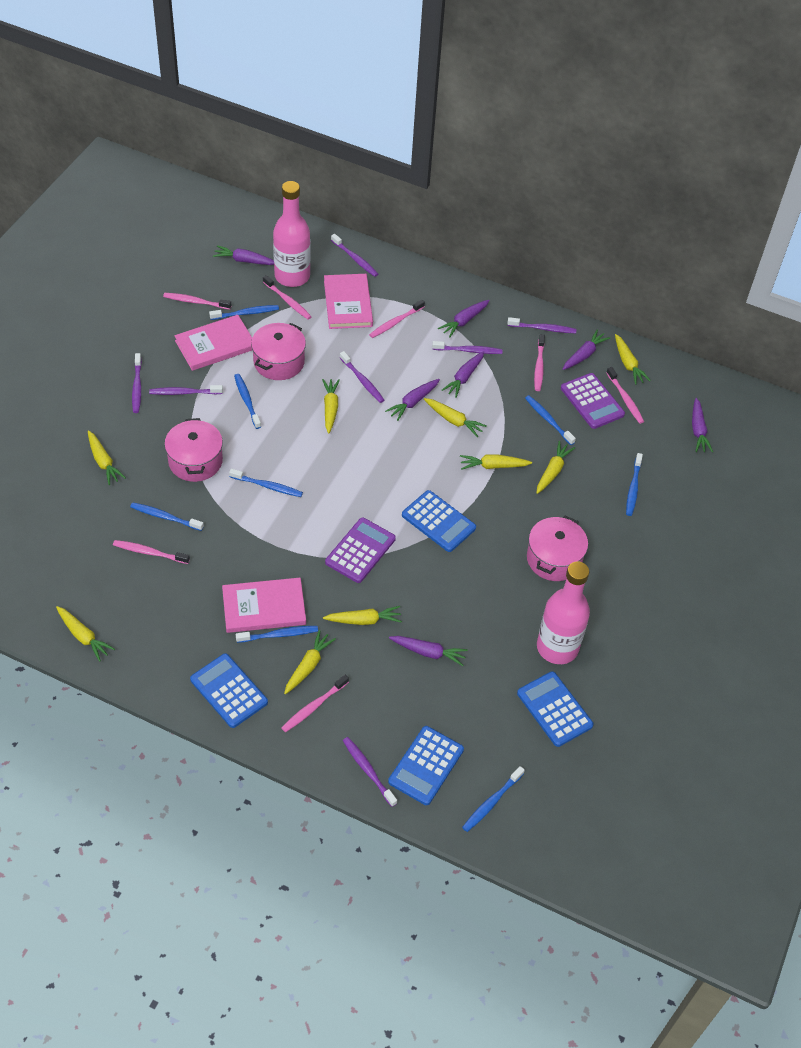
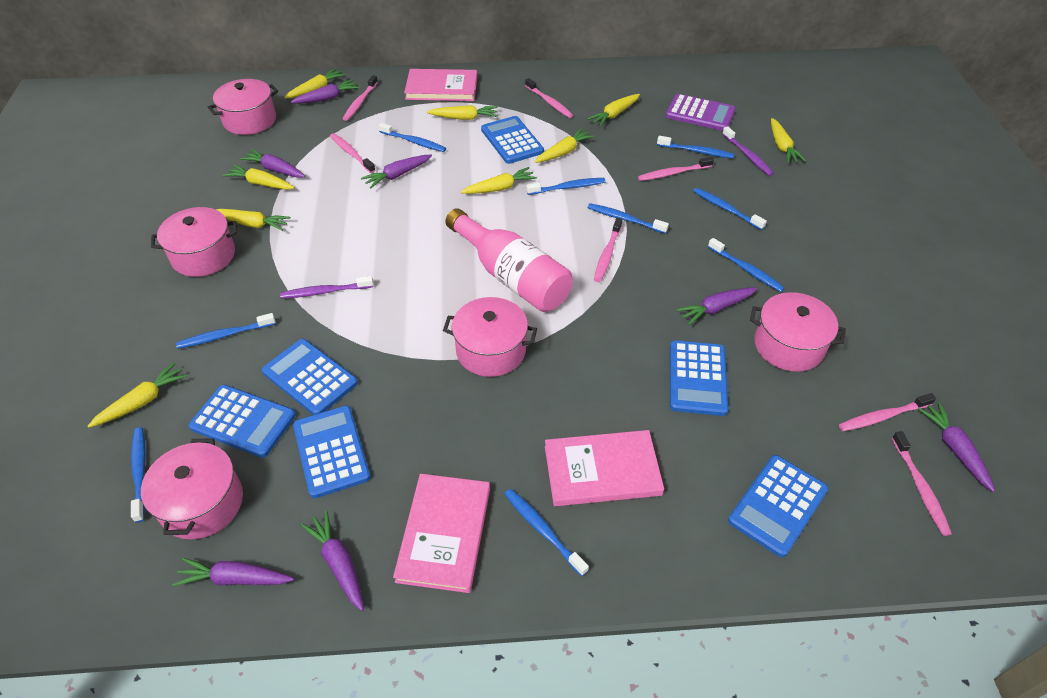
blue calculator: [190,653,268,728] [388,726,464,805] [402,490,476,552] [517,671,594,747] = 4 -> [189,385,296,458] [262,339,358,415] [293,406,371,498] [481,116,544,164] [670,340,728,416] [728,455,828,558] = 6
blue toothbrush: [130,503,204,531] [209,305,279,320] [229,469,303,497] [234,374,261,429] [236,626,318,643] [462,766,525,832] [525,395,576,445] [626,453,643,516] = 8 -> [131,427,145,523] [176,313,276,349] [378,123,446,152] [505,489,589,576] [526,178,606,195] [588,203,669,234] [657,136,734,159] [693,188,767,230] [708,238,785,292] = 9
pink bottle: [273,181,311,287] [537,561,590,664] = 2 -> [445,208,572,312] = 1
pink pot: [164,418,223,482] [251,323,306,380] [527,516,588,581] = 3 -> [141,438,243,539] [151,207,237,277] [208,79,278,135] [443,297,537,377] [750,292,846,372] = 5
purple calculator: [325,518,396,583] [561,373,625,429] = 2 -> [665,94,735,131] = 1
purple toothbrush: [132,353,142,413] [149,385,223,395] [331,234,378,277] [340,351,384,403] [343,737,397,807] [432,341,502,354] [507,317,576,333] = 7 -> [280,276,373,299] [722,126,774,176] = 2

